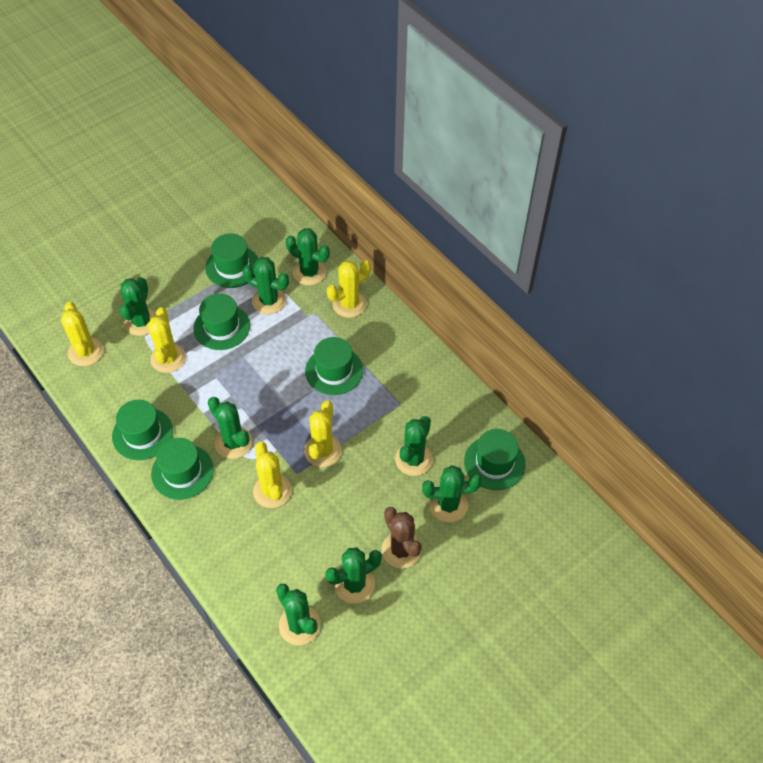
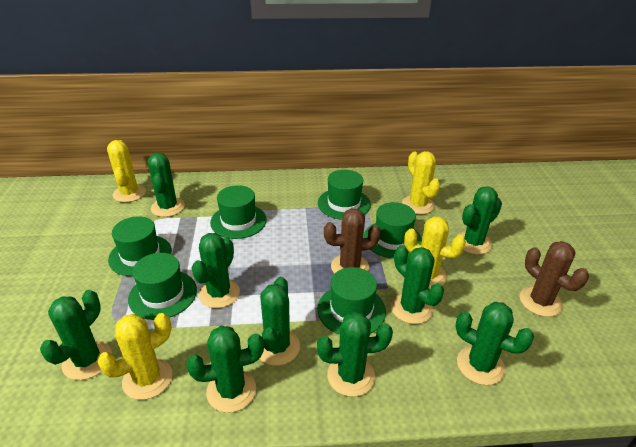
brown cactus: [381,507,422,568] = 1 -> [324,208,381,274] [520,241,589,317] = 2
green cactus: [119,277,157,336] [208,397,252,459] [242,257,289,314] [276,584,320,645] [286,228,330,285] [325,547,382,604] [395,416,433,476] [422,465,482,522] = 8 -> [40,290,112,380] [148,153,185,217] [186,326,264,413] [192,233,240,308] [260,277,300,366] [317,311,393,397] [391,245,444,324] [455,302,534,385] [457,186,502,255] = 9
yellow cactus: [61,302,104,366] [148,307,186,373] [253,441,292,508] [304,401,342,467] [327,260,371,318] = 5 -> [97,313,172,400] [107,140,146,203] [402,151,440,214] [404,216,466,289] = 4

